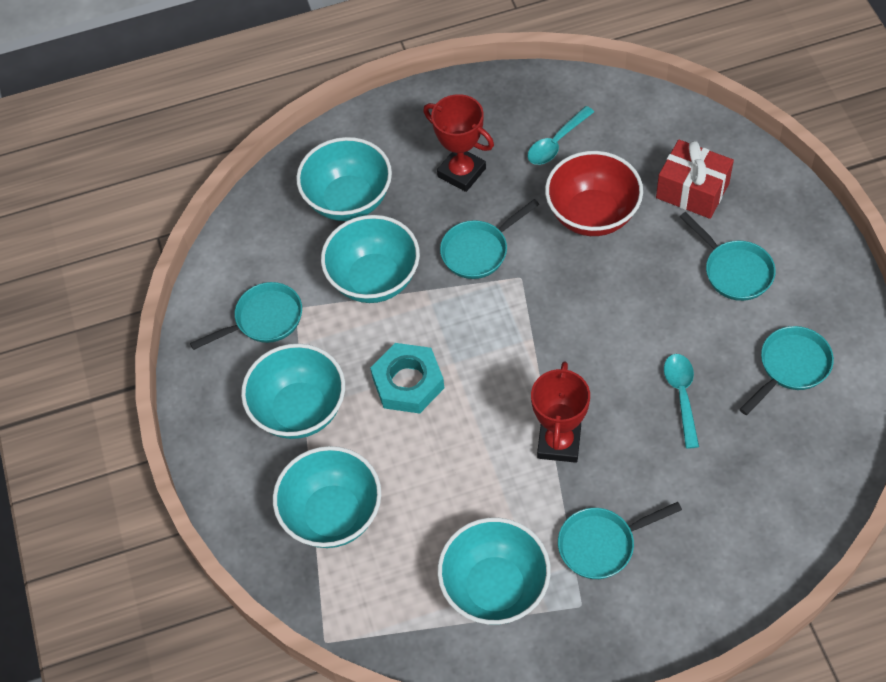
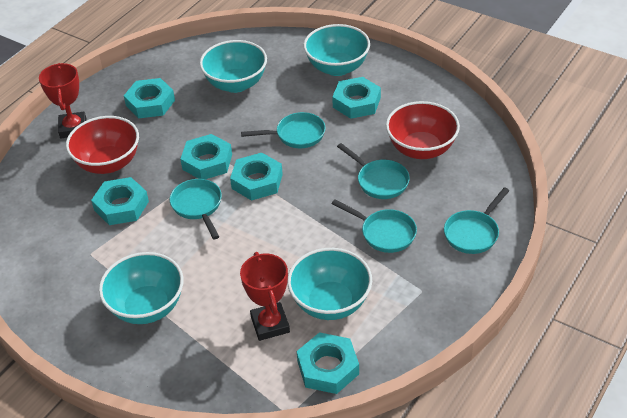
red bowl: [545,151,643,236] = 1 -> [66,116,139,174] [386,101,460,159] = 2
red gift: [656,140,734,219] = 1 -> none = 0
turquoise bowl: [241,343,345,439] [273,446,381,548] [296,137,392,221] [321,215,420,303] [438,518,551,625] = 5 -> [99,252,184,324] [200,40,267,93] [287,248,372,320] [303,24,370,76] = 4
turquoise nut: [370,343,444,414] = 1 -> [91,177,149,225] [124,78,175,118] [180,134,232,179] [230,153,283,201] [297,332,359,394] [332,77,381,119] = 6
turquoise spoon: [528,106,594,165] [664,354,699,449] = 2 -> none = 0

